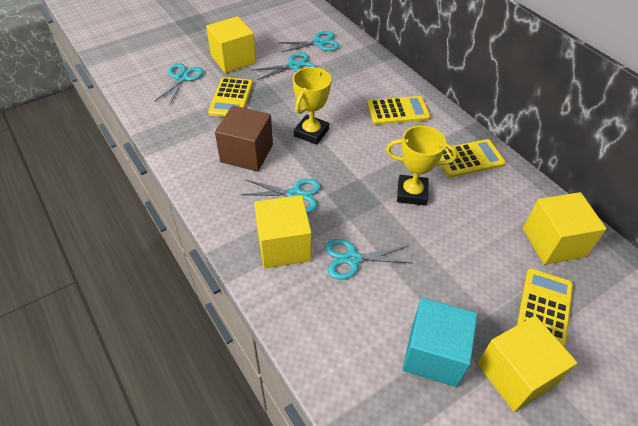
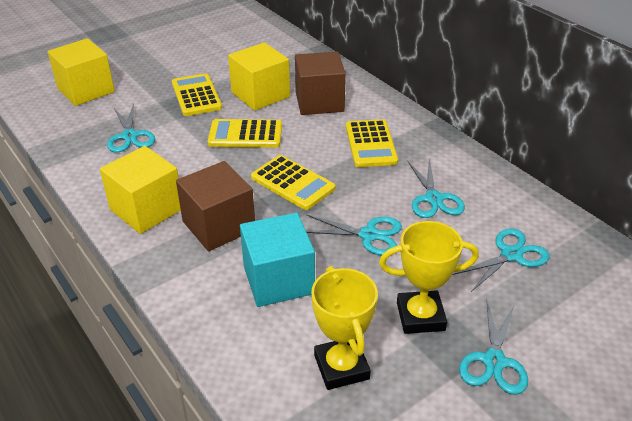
brown cube: [215,105,273,172] = 1 -> [176,161,255,251] [295,52,346,115] = 2
yellow cube: [206,16,256,73] [254,195,312,268] [477,316,577,412] [523,192,606,265] = 4 -> [47,38,115,106] [100,146,181,234] [228,42,290,111] = 3

